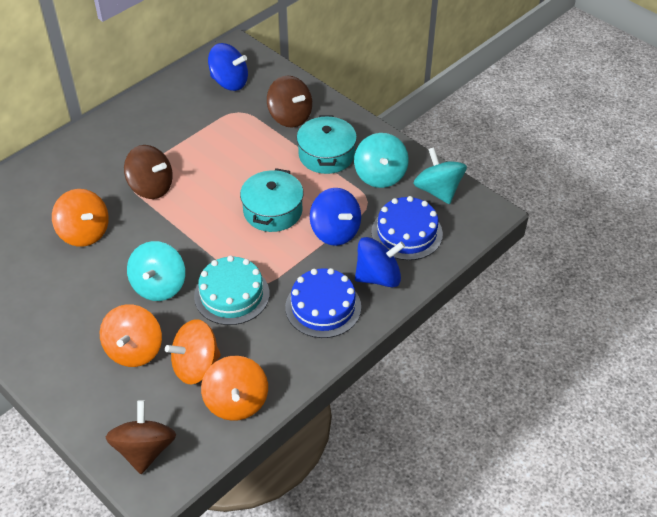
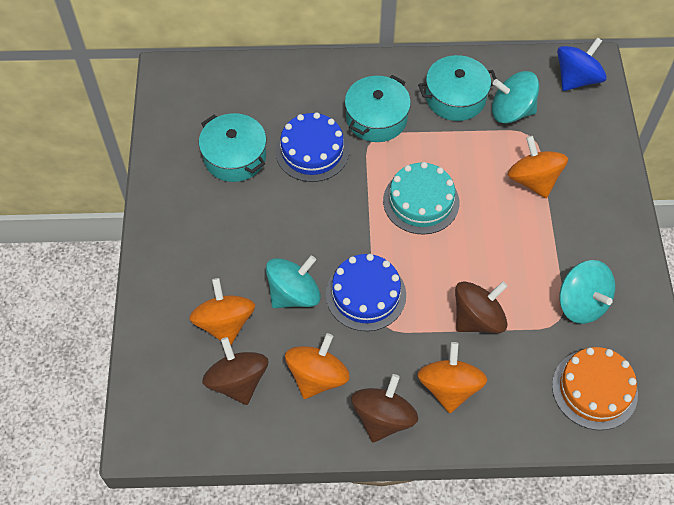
blue spinning top: [208,43,248,91] [310,188,361,246] [355,237,405,288] = 3 -> [557,37,607,91] = 1
orange cake: none = 0 -> [552,347,638,430] = 1
turquoise pot: [240,168,304,232] [297,115,357,174] = 2 -> [199,113,266,182] [345,75,411,142] [418,55,497,121] = 3

